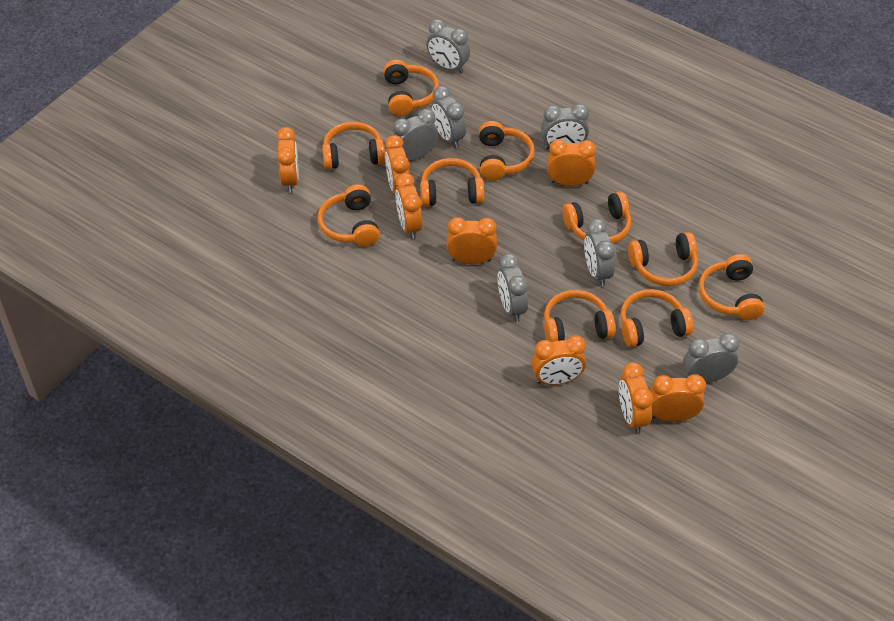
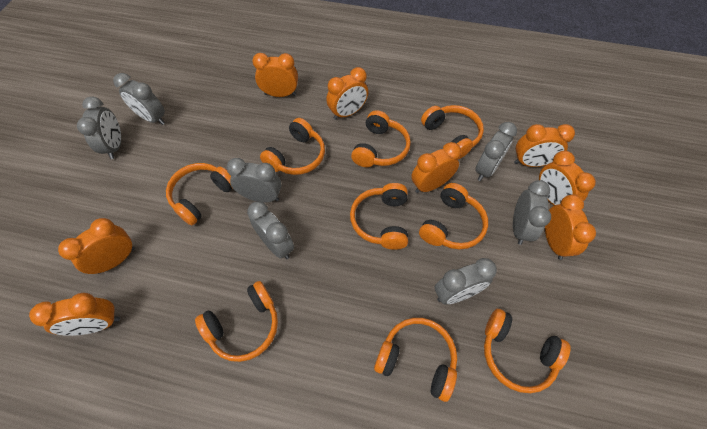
orange headphones: [318,184,380,247] [322,122,385,169] [384,60,439,116] [420,158,484,206] [479,121,535,181] [544,290,615,342] [562,192,631,244] [620,289,693,347] [628,232,698,286] [699,254,765,320] = 10 -> [166,163,233,225] [195,281,278,362] [260,118,325,175] [350,183,408,250] [351,110,411,167] [374,318,457,402] [419,183,488,249] [421,105,484,159] [484,309,571,393] = 9

